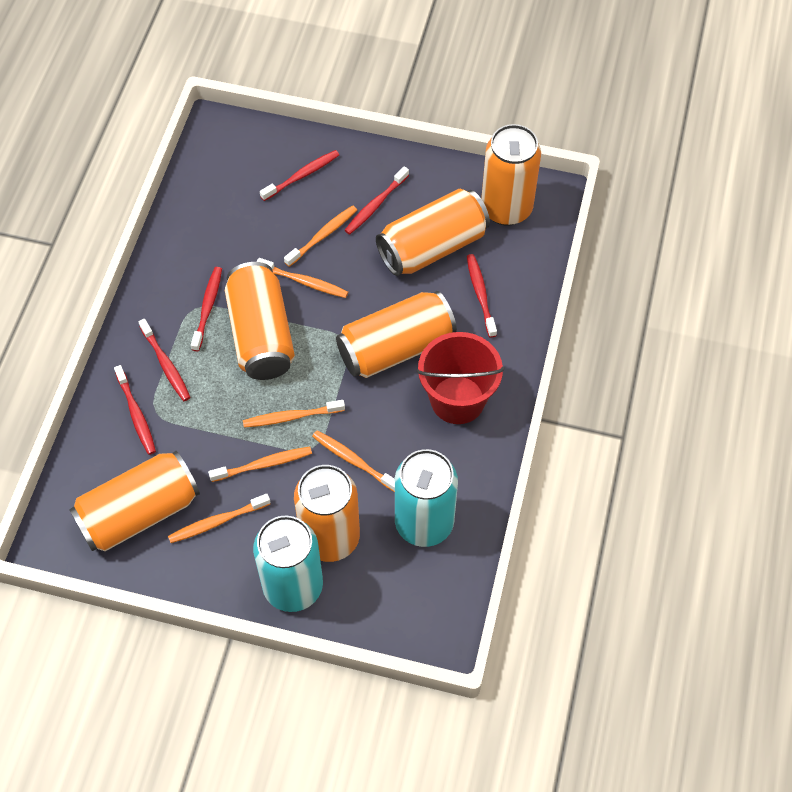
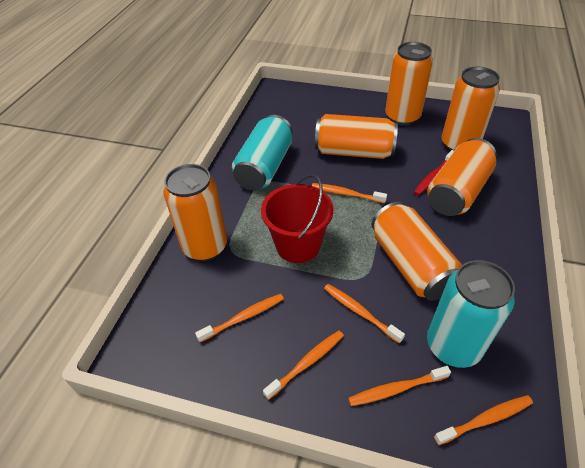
red toothbrush: [114,365,156,455] [139,319,191,401] [191,267,222,351] [260,150,339,201] [344,166,409,235] [467,254,497,338] = 6 -> [414,150,454,195] = 1

